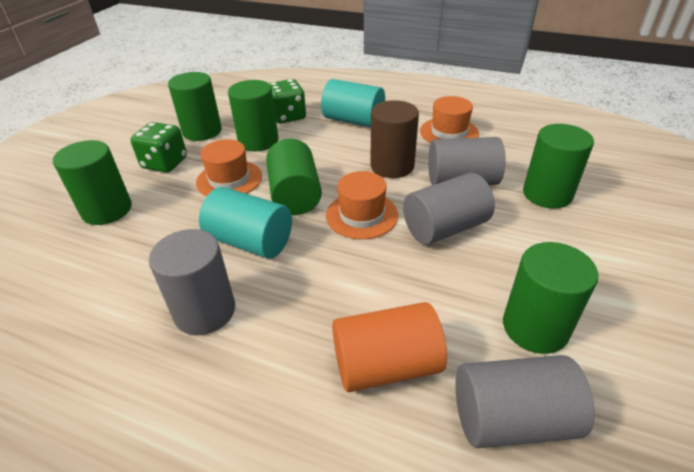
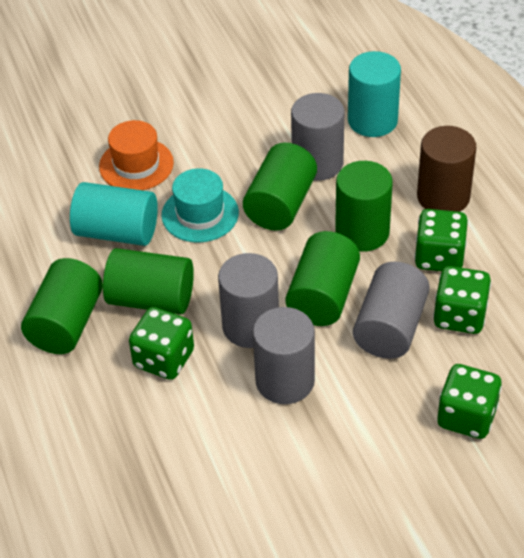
green cylinder: [53,140,132,225] [168,72,222,141] [228,80,278,151] [266,139,322,215] [503,242,598,354] [523,124,594,209] = 6 -> [21,258,103,354] [103,248,194,314] [243,143,317,231] [286,231,360,326] [335,161,393,252] = 5
green dice: [130,122,187,173] [269,79,306,124] = 2 -> [129,307,194,380] [414,209,468,271] [433,266,491,334] [437,364,502,439] = 4
orange cylinder: [332,302,447,392] = 1 -> none = 0
orange hat: [196,139,262,197] [326,171,398,239] [420,96,479,143] = 3 -> [99,120,174,190] = 1
turquoise hat: none = 0 -> [161,168,239,242] = 1

